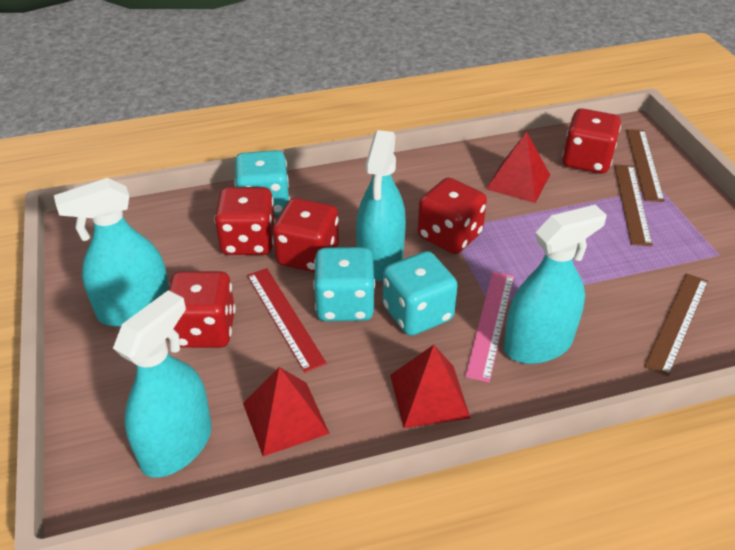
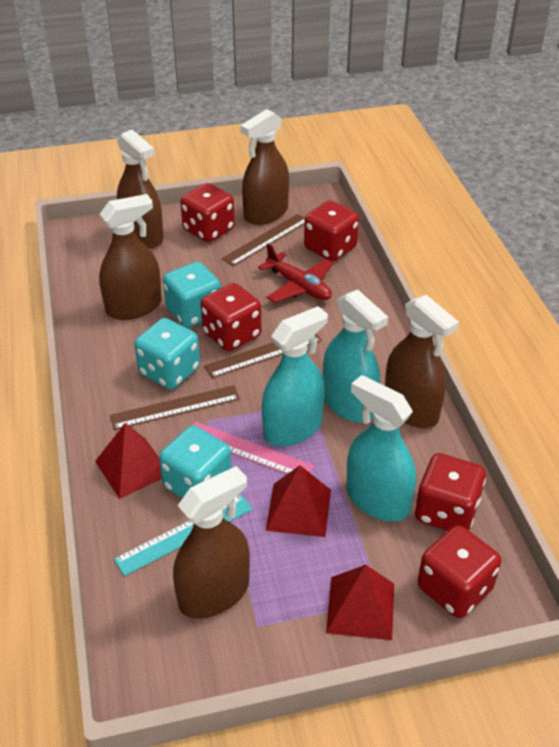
brown spray bottle: none = 0 -> [99,194,162,320] [117,130,164,248] [173,466,250,619] [241,109,289,225] [385,295,459,428] = 5
red plane: none = 0 -> [258,243,333,303] = 1
red ruler: [247,268,327,373] = 1 -> none = 0
turquoise ruler: none = 0 -> [114,494,253,576] = 1
turquoise spray bottle: [54,178,169,327] [113,290,212,478] [356,130,406,281] [504,205,607,364] = 4 -> [262,306,328,446] [323,289,388,423] [346,375,416,522] = 3

